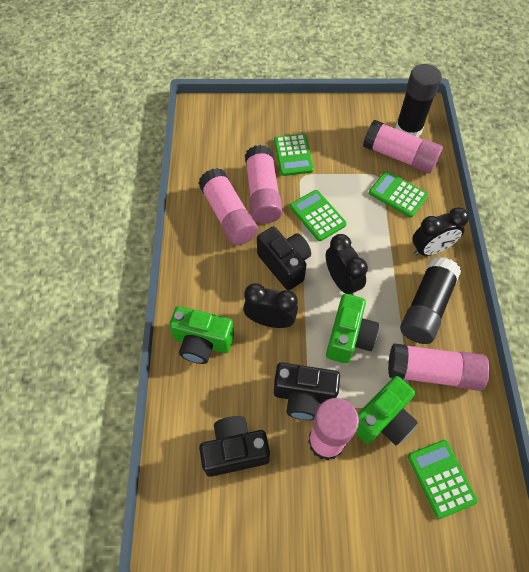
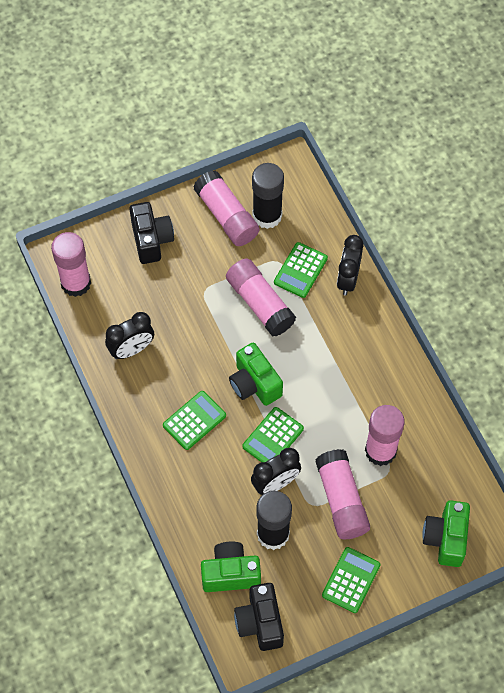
black camera: [199,416,270,477] [257,227,311,290] [274,362,340,420] = 3 -> [129,202,174,264] [234,583,284,651] = 2

